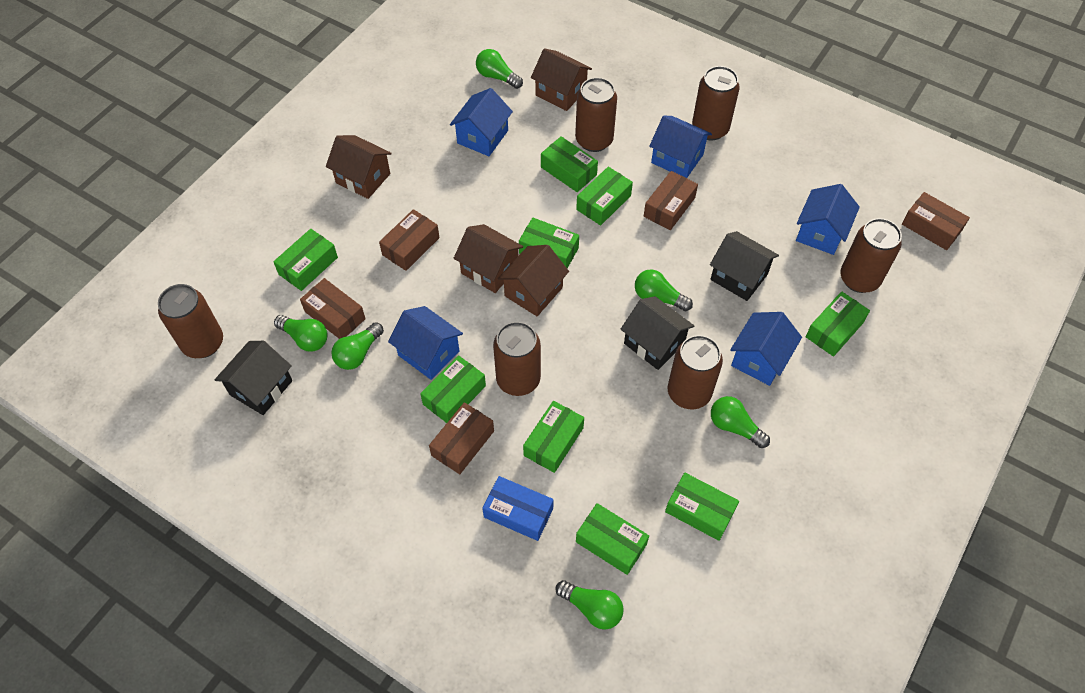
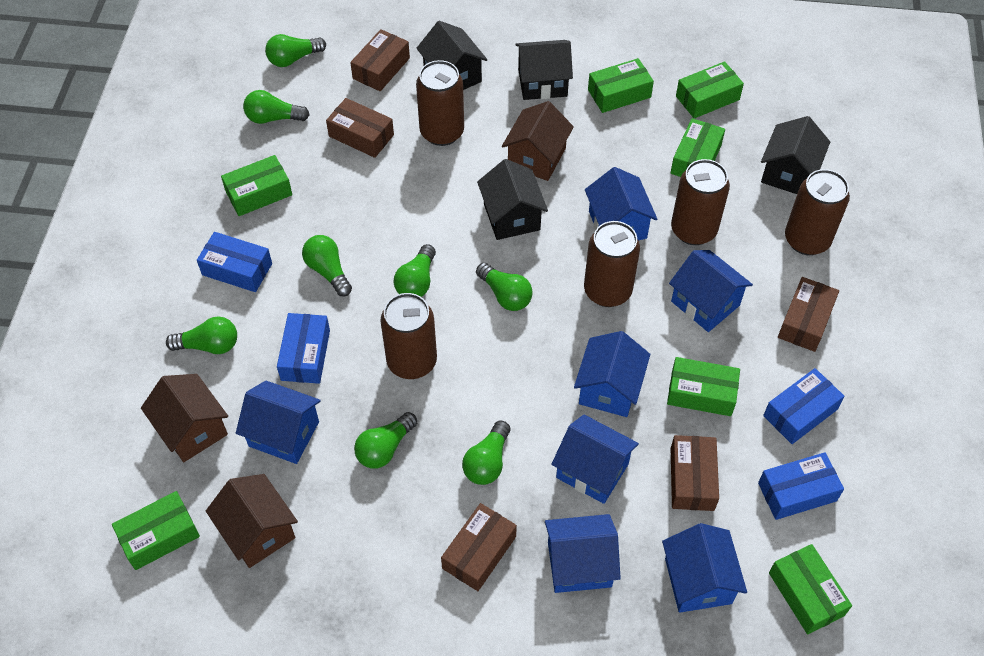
black house: [215,341,292,415] [621,296,694,370] [710,231,779,301] = 3 -> [416,21,487,90] [477,159,548,240] [515,40,573,100] [761,116,830,194] = 4
blue box: [482,476,554,541] = 1 -> [197,232,272,292] [277,313,330,384] [758,452,844,520] [763,368,844,444] = 4
blue house: [388,306,463,380] [450,88,513,156] [649,116,712,178] [730,312,802,386] [796,184,860,255] = 5 -> [236,381,321,464] [545,514,621,593] [551,415,639,504] [574,331,650,417] [585,167,657,240] [662,523,747,613] [669,250,753,332] = 7
brown can: [158,284,223,358] [493,321,541,396] [575,77,617,152] [668,335,723,409] [692,66,740,141] [840,218,902,293] = 6 -> [381,293,437,379] [416,60,464,146] [584,221,640,307] [671,159,730,245] [785,169,850,255] = 5
brown house: [326,135,392,199] [454,224,523,293] [498,245,569,316] [531,48,592,111] = 4 -> [141,374,228,462] [206,474,298,568] [502,101,574,181] = 3
green box: [273,229,338,291] [420,355,486,423] [519,218,579,268] [523,401,584,473] [541,136,598,192] [576,167,633,226] [576,503,649,575] [665,473,739,541] [806,291,870,357] = 9 -> [112,491,200,570] [221,155,292,216] [588,58,654,113] [667,357,740,416] [671,118,725,177] [676,61,744,118] [769,544,852,634] = 7
green light bulb: [274,315,328,352] [331,322,384,370] [476,49,523,89] [555,580,624,630] [635,269,693,311] [711,396,770,448] = 6 -> [166,317,237,354] [243,90,310,124] [265,34,326,67] [302,235,352,296] [354,412,417,469] [394,244,436,297] [462,420,510,485] [476,263,533,311] = 8

